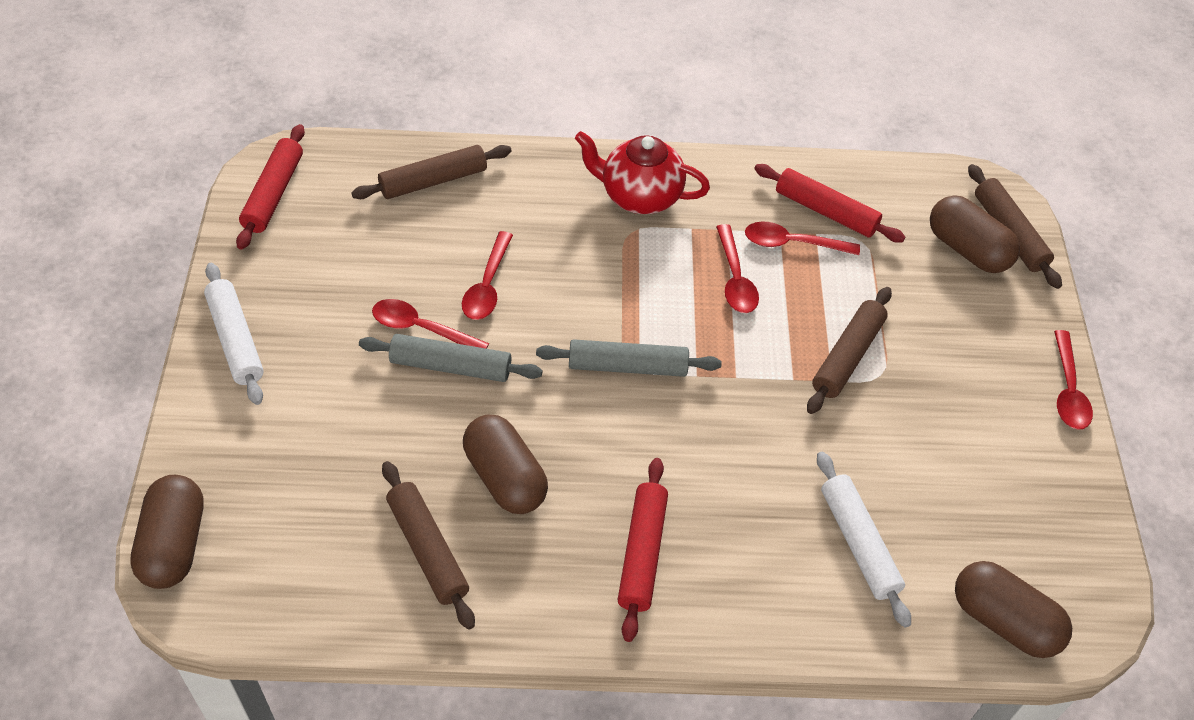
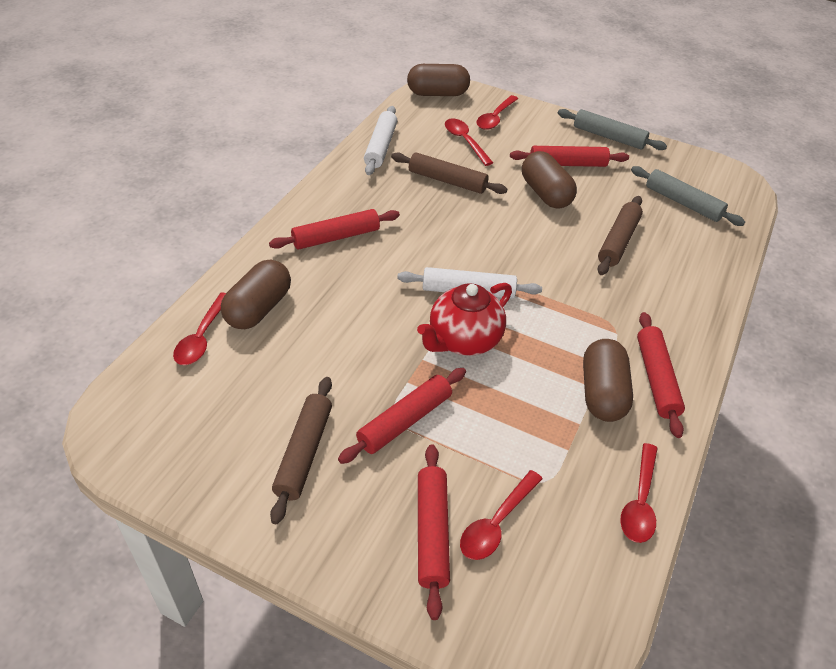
brown rolling pin: [351,145,512,199] [382,461,475,630] [807,287,892,414] [968,164,1062,289] = 4 -> [270,377,332,524] [391,152,507,194] [598,196,643,275] = 3
red rolling pin: [236,124,305,250] [618,458,668,642] [754,164,906,242] = 3 -> [269,209,400,250] [338,368,466,464] [418,444,450,620] [510,146,629,167] [637,312,685,438] = 5

